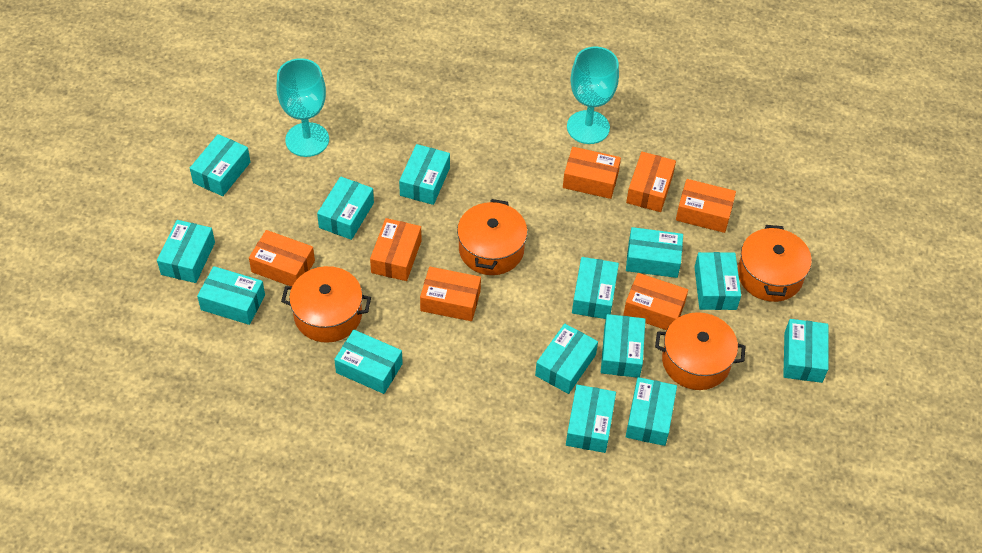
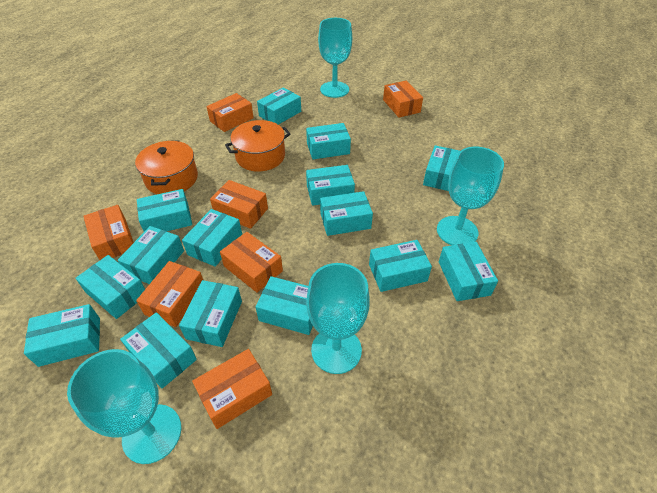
orange pot: [281,266,371,343] [457,199,528,275] [655,312,746,390] [738,225,812,302] = 4 -> [135,140,198,194] [225,120,291,171] = 2
turquoise box: [157,220,215,283] [190,134,250,196] [197,266,265,325] [317,176,374,240] [334,330,403,394] [399,144,450,205] [535,324,598,394] [566,385,616,453] [572,257,619,319] [601,314,646,378] [626,227,683,278] [626,377,677,446] [694,252,741,310] [783,319,828,383] = 14 -> [24,304,100,367] [75,255,145,319] [118,226,184,284] [120,312,197,389] [137,189,192,231] [179,280,242,347] [182,209,242,267] [256,276,313,335] [257,88,301,125] [306,123,351,159] [306,165,355,206] [320,191,373,236] [369,240,432,292] [423,145,460,191] [439,242,498,301] = 15
turquoise goblet: [276,58,329,157] [567,47,619,144] = 2 -> [67,349,181,464] [306,263,370,374] [318,18,352,98] [437,147,504,245] = 4

